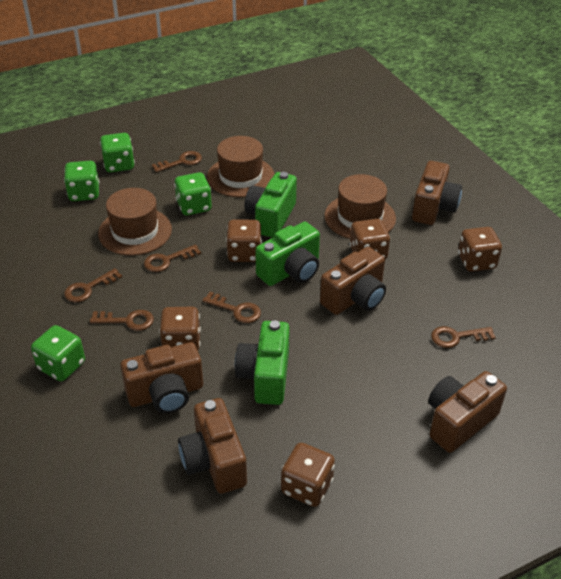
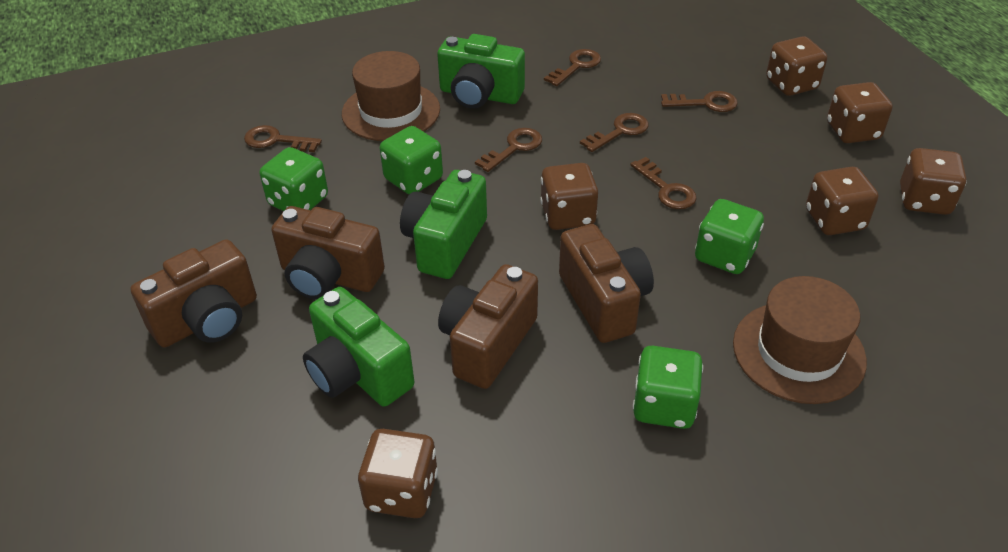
brown camera: [120,342,203,413] [178,398,247,494] [320,247,386,315] [412,161,462,225] [428,371,507,453] = 5 -> [130,239,257,347] [271,206,385,300] [438,264,538,389] [559,224,654,343] = 4
brown dice: [159,307,201,350] [226,220,262,262] [281,443,335,507] [349,219,390,260] [458,227,502,272] = 5 -> [358,429,438,518] [540,163,598,230] [766,36,827,96] [806,167,878,235] [827,82,893,143] [900,148,967,215] = 6
brown hat: [98,188,172,256] [207,136,274,198] [325,174,396,239] = 3 -> [342,51,440,141] [733,276,867,404] = 2

